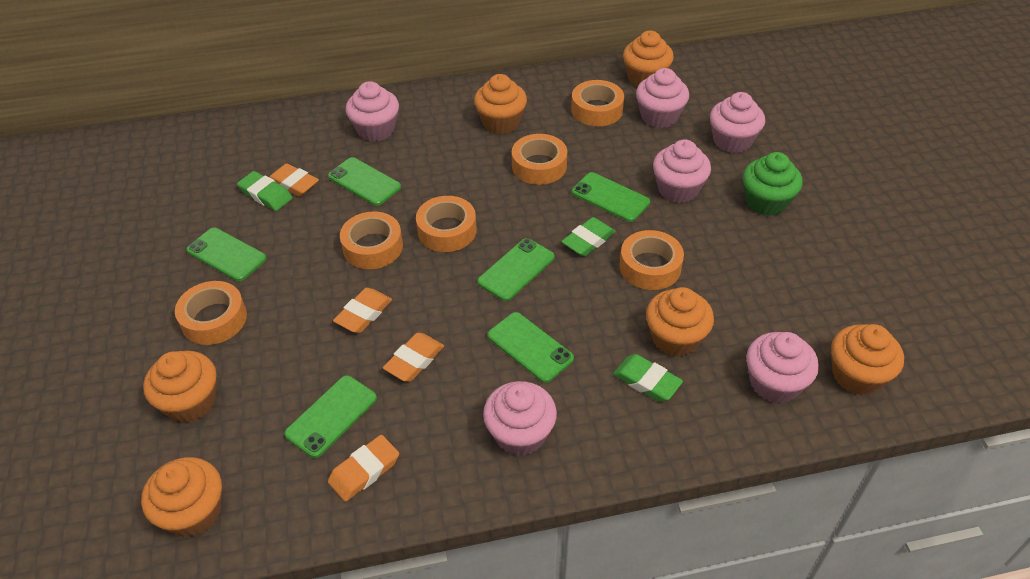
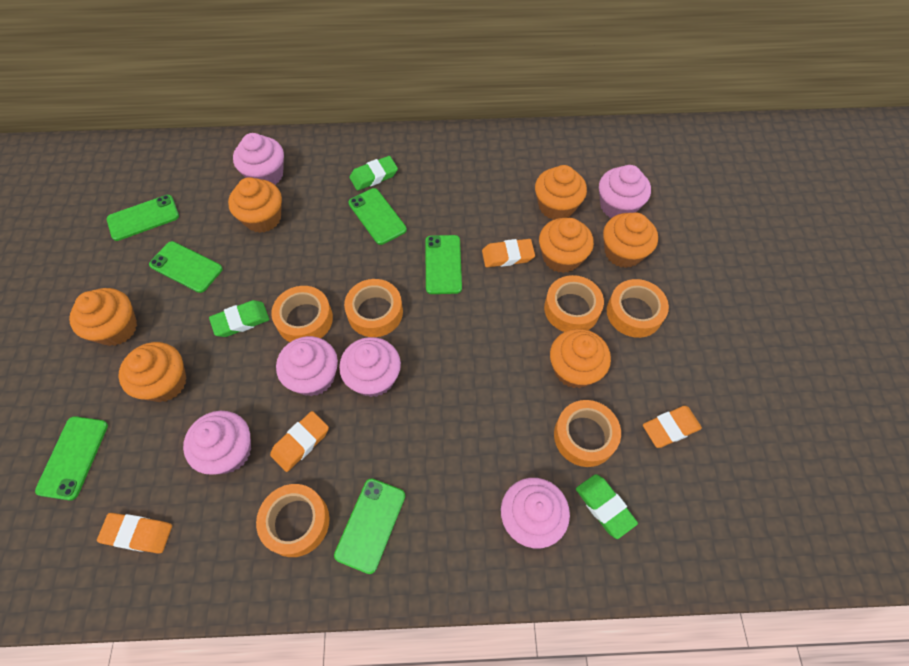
green cupcake: [743,152,802,216] = 1 -> none = 0
orange cupcake: [141,457,222,537] [143,351,217,422] [474,74,527,134] [623,31,674,87] [646,287,714,357] [831,324,904,395] = 6 -> [69,288,137,346] [118,342,187,402] [228,177,282,233] [535,165,587,220] [539,218,594,273] [550,329,611,388] [603,212,658,268] = 7

